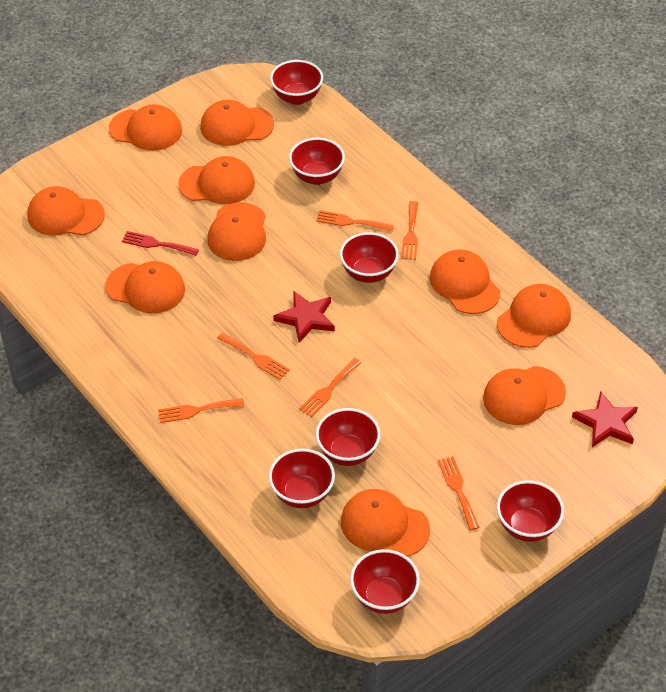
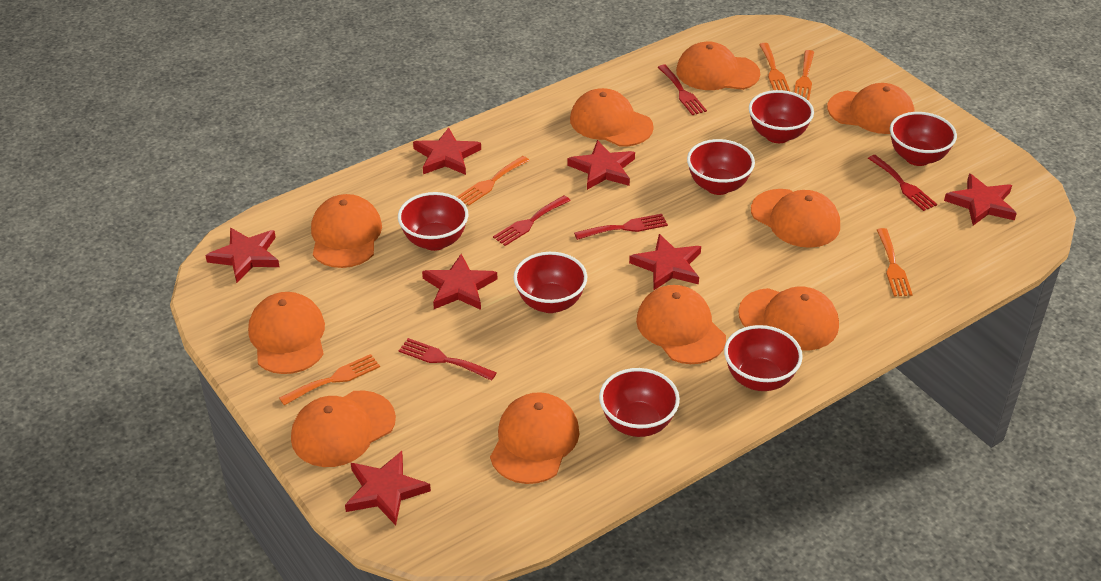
orange fork: [158,398,244,423] [217,332,290,380] [299,358,362,417] [316,210,394,232] [401,201,418,260] [438,456,480,530] = 6 -> [279,354,380,405] [457,156,529,206] [759,43,791,92] [794,50,814,101] [877,228,913,296] = 5
red fork: [122,231,199,256] = 1 -> [399,338,497,381] [493,195,571,246] [574,214,668,240] [658,65,707,115] [868,155,937,211] = 5
red star: [273,291,335,343] [572,391,638,447] = 2 -> [205,228,280,283] [345,451,431,525] [413,128,481,175] [422,254,497,310] [567,140,635,190] [629,234,701,290] [944,173,1017,226] = 7

